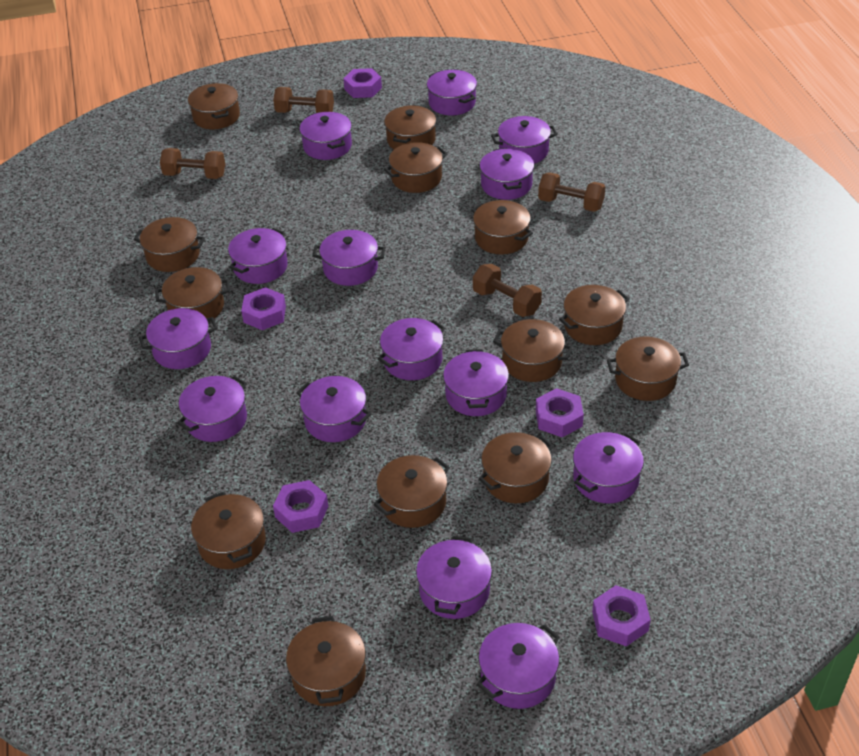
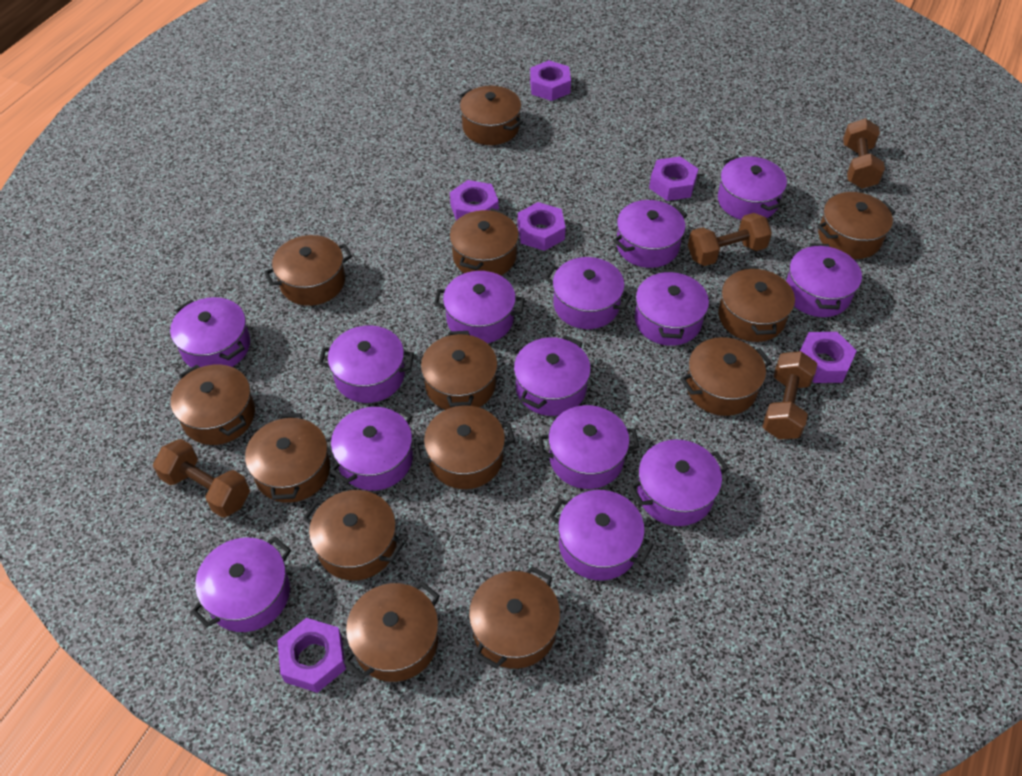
purple nut: [241,287,286,330] [273,480,328,533] [343,68,382,98] [536,388,584,437] [592,585,651,646] = 5 -> [277,618,346,693] [450,180,499,221] [518,202,566,251] [530,60,571,101] [649,156,698,201] [800,332,857,383] = 6

